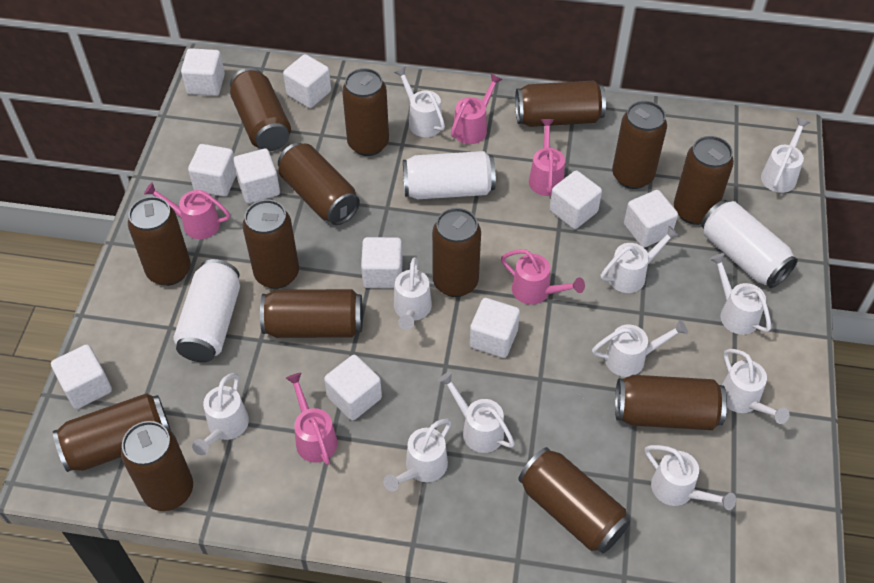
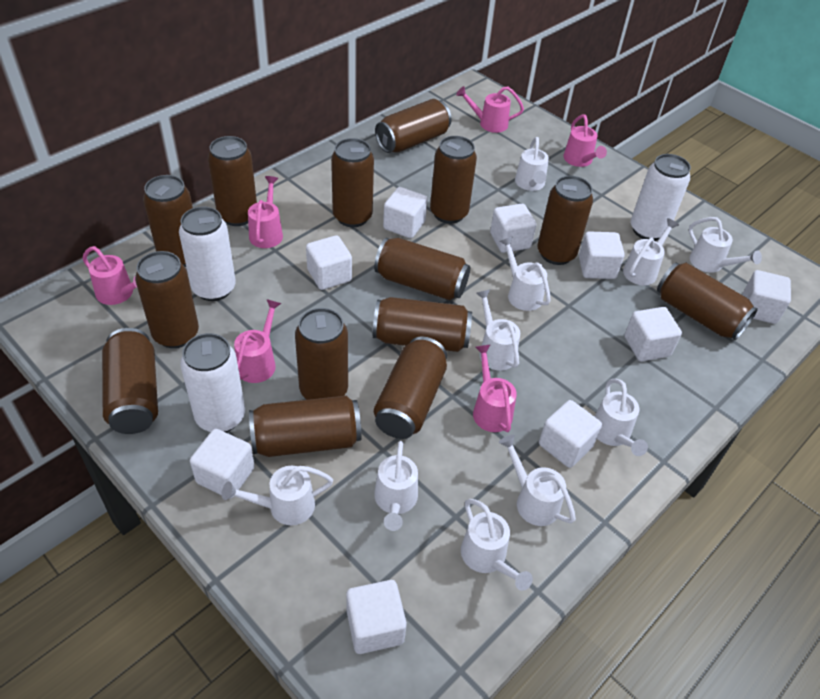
pink watering can: [144,182,230,239] [286,373,338,465] [451,74,503,144] [501,249,585,305] [529,119,565,196] = 5 -> [82,246,137,305] [234,299,281,383] [248,176,283,248] [456,86,524,133] [473,345,516,432] [563,115,607,167] = 6
white cube: [51,344,112,409] [181,48,225,96] [188,144,236,197] [233,149,280,203] [283,54,331,108] [324,355,382,421] [361,237,403,288] [470,298,520,358] [550,171,602,229] [624,190,678,247] = 10 -> [190,429,255,499] [306,235,352,290] [346,580,407,654] [383,187,427,238] [490,204,536,253] [539,400,602,468] [579,231,625,279] [624,307,682,361] [742,270,791,324] = 9
white watering can: [192,373,249,455] [384,419,451,492] [394,67,445,137] [394,257,432,330] [438,372,515,453] [592,320,688,377] [601,226,679,293] [645,445,736,510] [710,253,771,335] [722,349,790,424] [761,118,810,193] = 11 -> [222,466,333,525] [374,441,418,531] [461,499,533,591] [476,289,520,371] [499,435,576,526] [500,236,551,311] [515,137,549,191] [594,379,648,456] [623,218,679,285] [689,217,762,273] = 10

